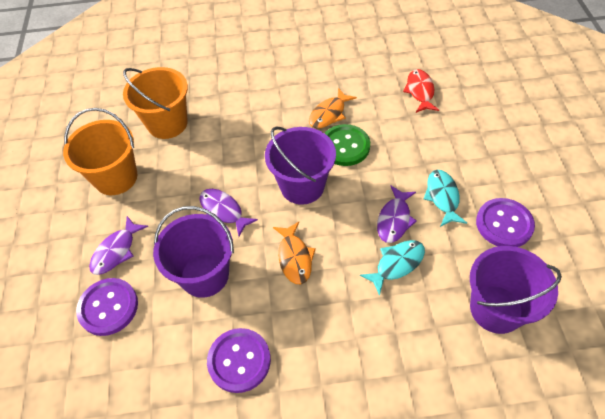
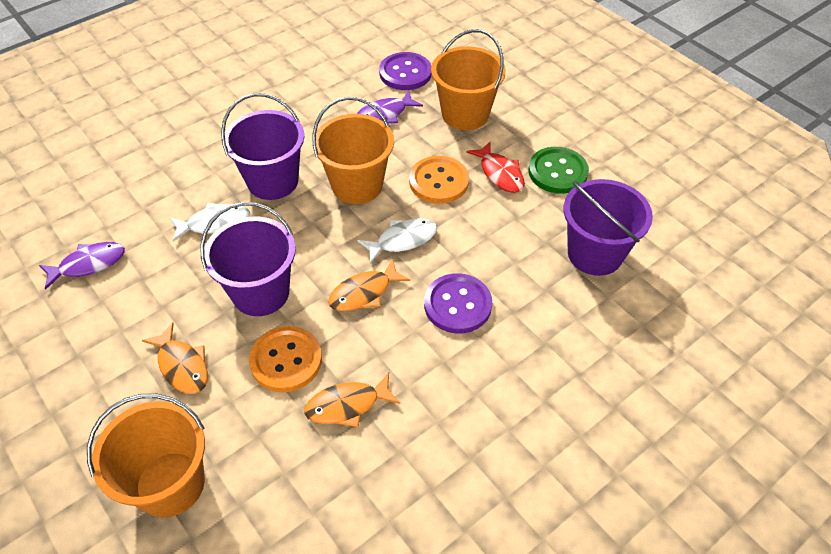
orange bucket: [63,108,137,195] [123,67,188,139] = 2 -> [87,394,205,517] [312,97,394,204] [431,29,506,130] = 3
orange button: none = 0 -> [249,326,322,392] [409,156,469,204] = 2
orange fish: [273,222,316,284] [309,88,357,129] = 2 -> [142,323,208,394] [304,373,400,427] [328,259,410,311] = 3
purple button: [76,278,138,336] [207,328,271,393] [476,198,535,247] = 3 -> [379,52,432,90] [424,273,492,333] = 2
purple fish: [89,216,148,275] [199,189,258,237] [377,186,417,243] = 3 -> [39,242,125,290] [357,90,423,124] = 2
turquoise fish: [360,240,425,296] [424,170,467,227] = 2 -> none = 0
white fish: none = 0 -> [170,203,250,242] [358,218,437,264] = 2

